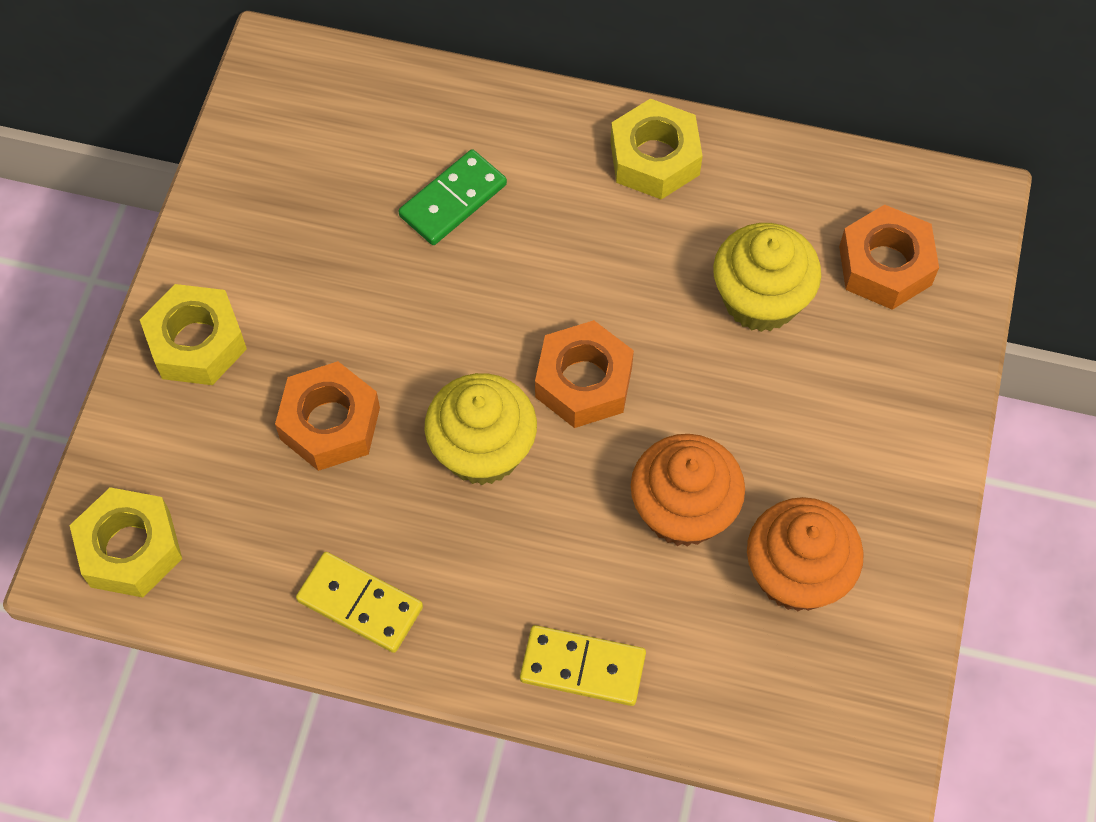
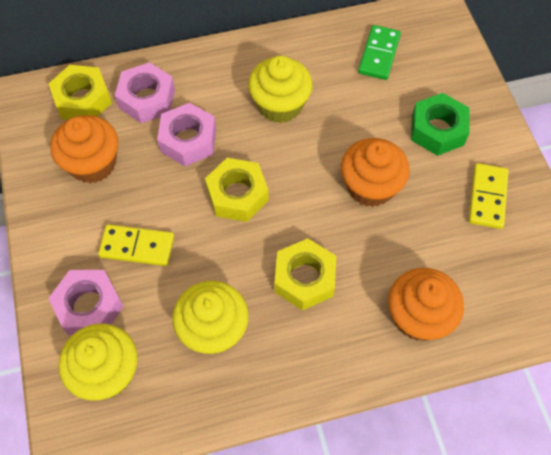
green nut: none = 0 -> [411,93,469,156] = 1
orange cupcake: [631,434,745,547] [747,497,864,611] = 2 -> [50,115,118,183] [341,138,410,207] [388,268,464,341] = 3
orange nut: [275,361,380,471] [535,320,634,428] [839,204,939,310] = 3 -> none = 0
pink nut: none = 0 -> [48,270,124,336] [115,62,175,123] [157,103,216,166] = 3
yellow cupcake: [425,373,537,485] [713,223,821,332] = 2 -> [59,323,137,401] [172,281,249,354] [248,55,313,123] = 3

